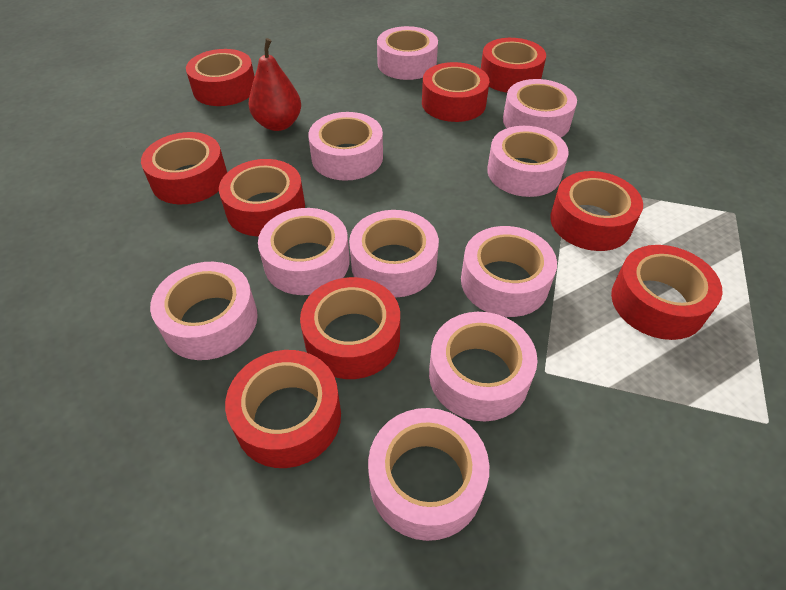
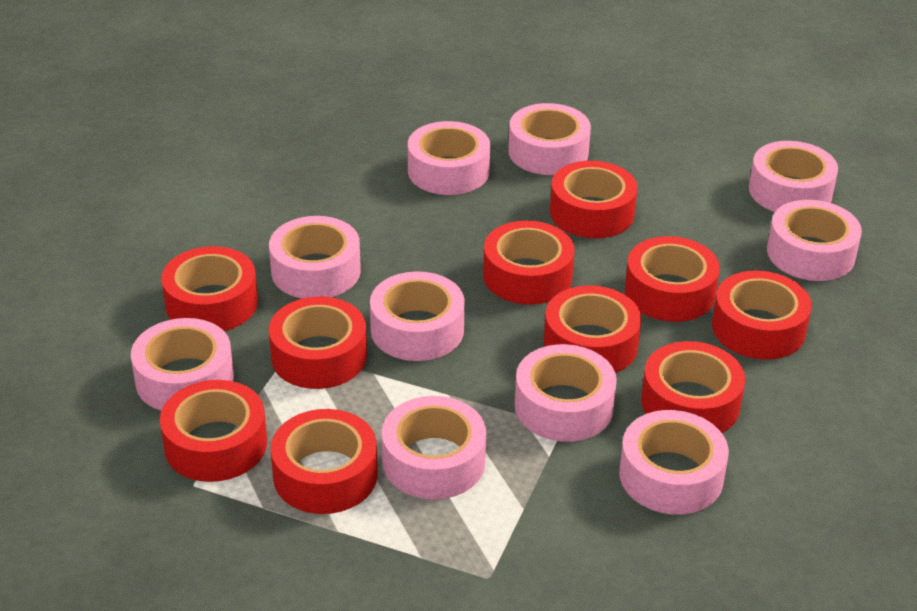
red pear: [248,38,301,131] = 1 -> none = 0
red tape: [141,132,227,204] [186,49,255,106] [219,159,305,237] [225,350,341,468] [300,277,400,379] [422,62,490,122] [481,38,546,92] [550,171,643,251] [611,245,723,340] = 9 -> [160,380,267,482] [161,246,258,331] [269,296,367,389] [271,409,378,514] [483,221,575,305] [544,285,641,373] [550,161,637,238] [625,236,720,322] [641,341,745,433] [712,271,812,360] = 10

